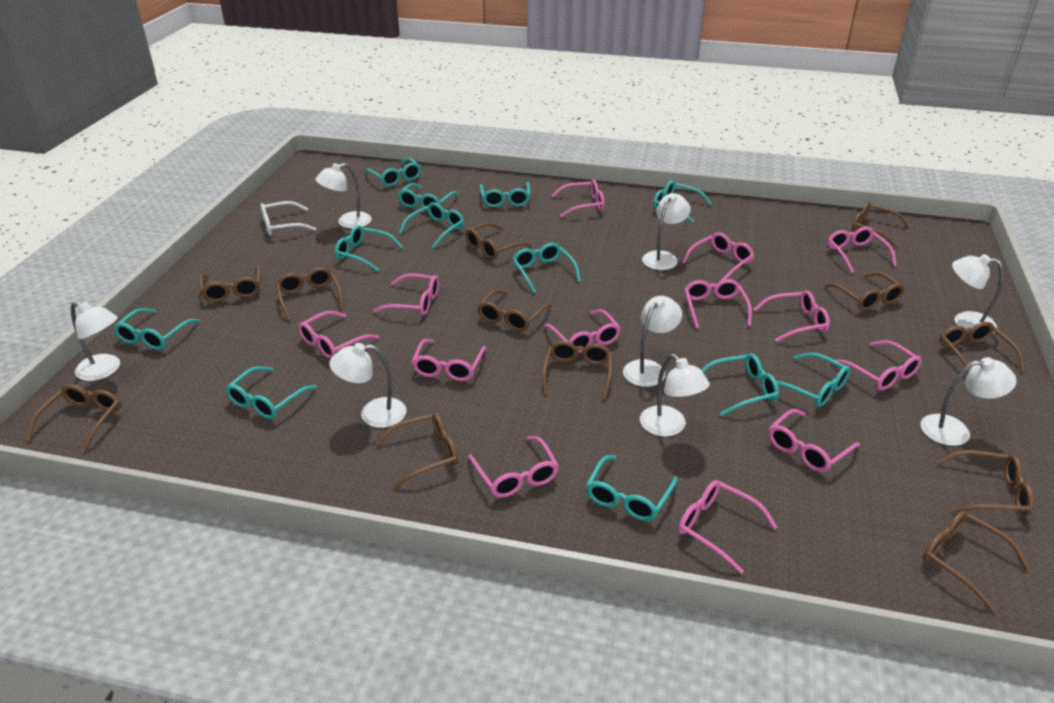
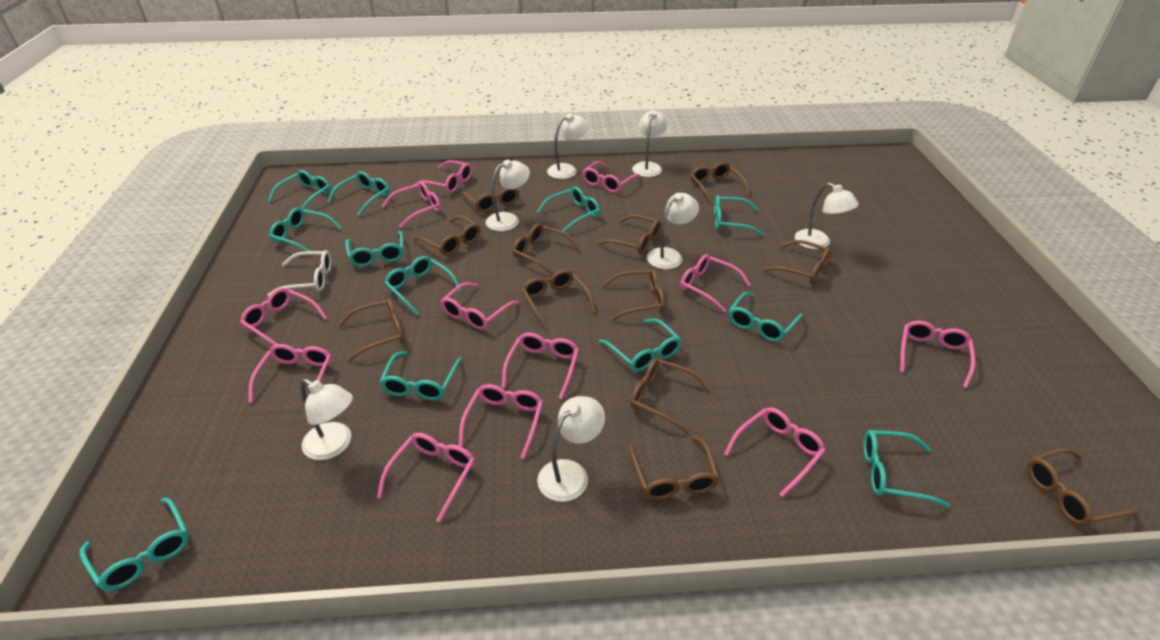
pink glasses: [298,311,379,359] [373,274,439,315] [412,339,486,381] [468,436,559,498] [544,309,621,353] [551,180,604,217] [678,480,777,574] [682,232,755,281] [684,279,752,328] [753,290,830,342] [768,409,860,472] [827,227,897,273] [835,340,922,390] = 13 -> [240,288,327,345] [249,344,332,403] [377,433,475,522] [382,182,441,228] [414,160,472,193] [441,282,519,330] [459,384,543,459] [502,333,579,399] [582,161,641,193] [680,254,751,313] [724,407,826,497] [900,321,975,388] = 12
white lamp: [71,302,120,381] [315,163,372,228] [329,343,407,428] [623,296,682,387] [640,354,710,437] [642,193,691,270] [920,357,1017,446] [952,254,1004,334] = 8 -> [300,379,353,460] [486,160,530,231] [537,396,605,502] [547,113,589,179] [632,110,667,177] [647,193,699,269] [795,183,859,249] = 7

